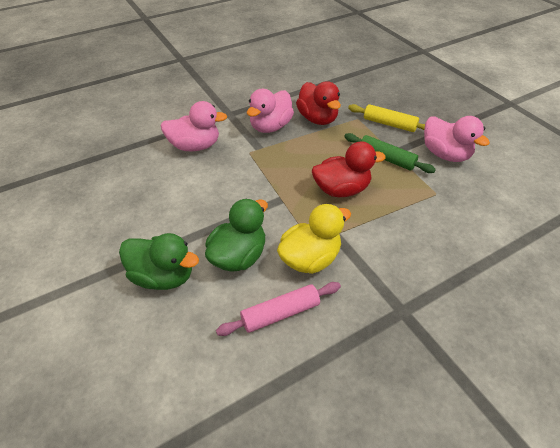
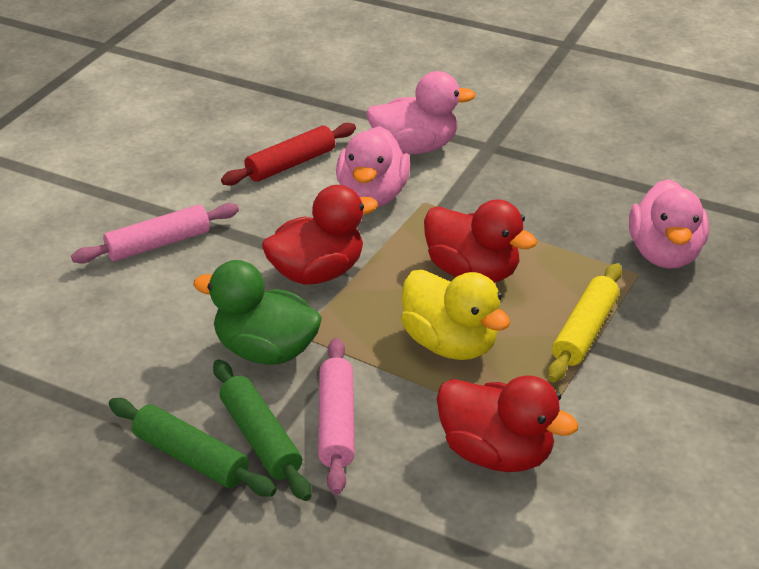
green duck: [119,233,199,290] [205,199,268,272] = 2 -> [193,260,322,365] = 1
green rolling pin: [344,133,436,173] = 1 -> [109,398,276,497] [213,359,312,501] = 2
pink rolling pin: [216,282,341,336] = 1 -> [71,203,239,264] [318,338,355,495] = 2
red duck: [296,81,341,125] [312,142,386,197] = 2 -> [262,185,378,285] [424,199,537,283] [437,376,578,472] = 3
red rolling pin: none = 0 -> [221,123,356,186] = 1

